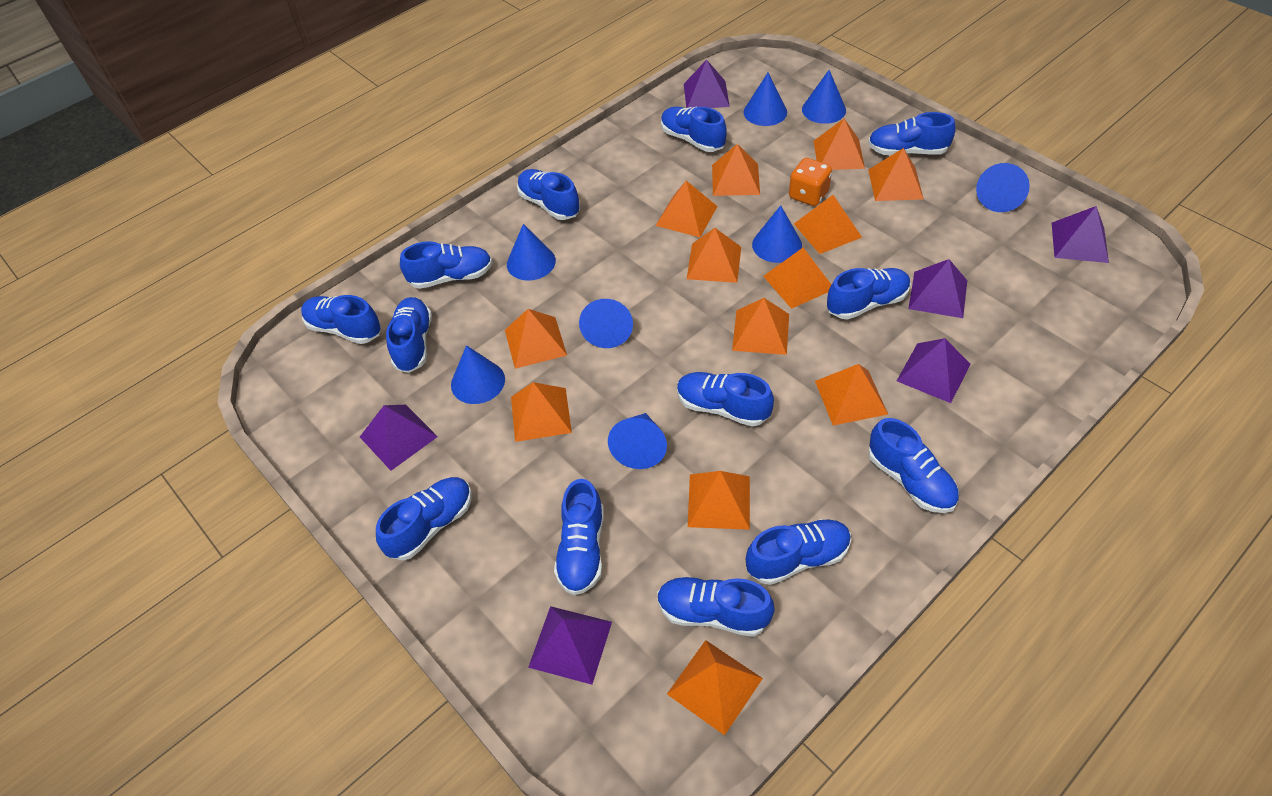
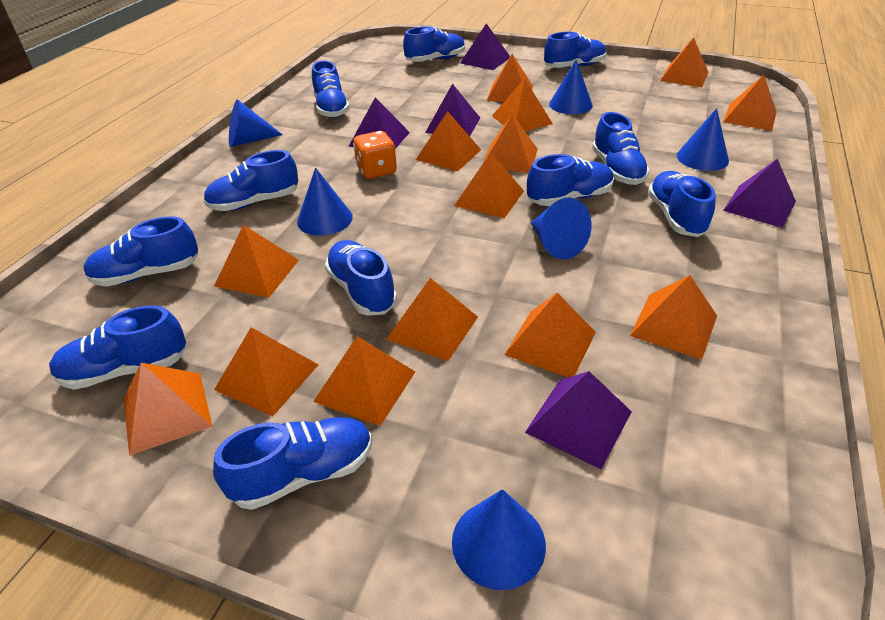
blue cone: [451,345,505,404] [507,224,556,281] [579,299,633,348] [608,413,667,469] [744,73,787,126] [752,205,802,263] [802,70,846,124] [976,163,1030,212] = 8 -> [229,99,283,147] [297,168,353,236] [452,489,546,590] [531,197,592,259] [549,60,593,114] [677,108,729,171] = 6
blue shoe: [301,295,381,344] [376,477,472,561] [386,297,432,373] [400,242,493,289] [517,169,580,220] [554,479,604,595] [657,577,775,637] [661,107,726,152] [677,372,774,427] [746,519,851,585] [827,268,911,320] [868,112,956,155] [868,418,959,513] = 13 -> [49,306,187,390] [83,216,199,287] [203,150,298,211] [213,417,372,510] [312,60,350,118] [325,240,397,316] [403,26,465,62] [527,154,614,206] [544,32,607,68] [592,112,650,185] [648,171,715,237] = 11
orange pyramid: [505,309,567,369] [511,382,572,442] [655,181,718,237] [667,640,763,735] [687,228,741,283] [688,471,750,530] [712,144,760,196] [732,298,789,355] [763,248,832,309] [794,195,862,254] [814,118,865,170] [815,364,888,425] [868,148,924,201] = 13 -> [123,363,213,456] [214,225,299,298] [214,327,318,416] [313,336,415,426] [387,278,478,361] [416,111,481,171] [454,153,524,218] [483,114,538,173] [487,54,533,102] [492,78,553,131] [504,293,596,377] [630,275,717,360] [660,38,709,87] [723,75,777,131] = 14
purple pyramid: [360,405,438,471] [528,606,612,685] [684,60,730,108] [897,338,971,403] [908,259,967,318] [1052,206,1109,263] = 6 -> [348,97,410,149] [425,83,480,136] [460,23,510,70] [525,371,632,469] [723,159,796,228] = 5

